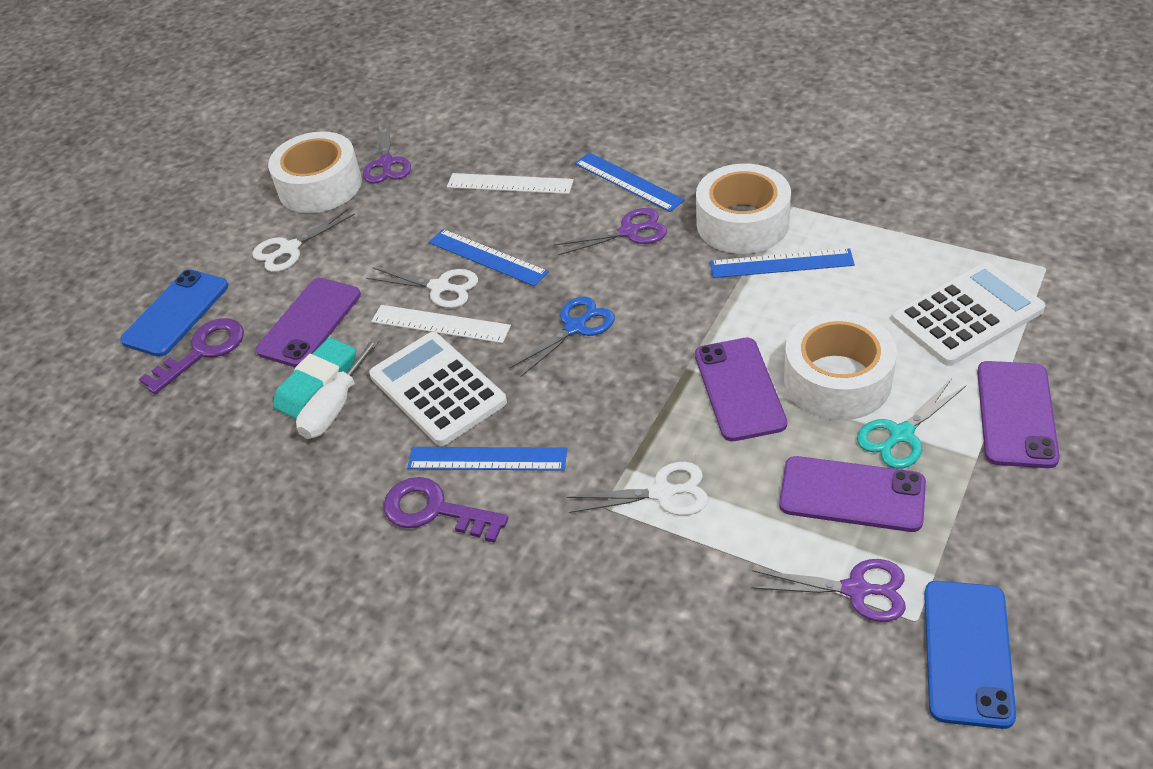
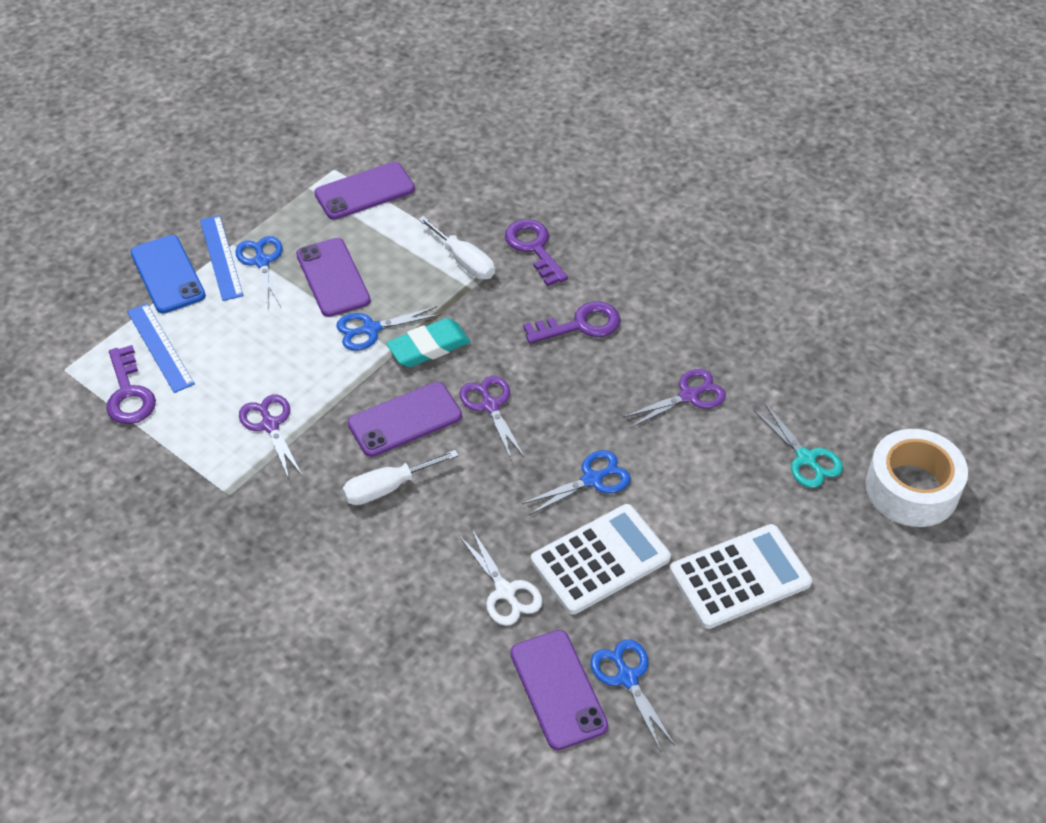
blue phone: [120,270,228,357] [924,581,1016,729] = 2 -> [130,235,206,313] = 1
blue ruler: [407,447,567,471] [429,229,549,286] [575,152,685,212] [710,248,855,278] = 4 -> [127,303,195,393] [200,215,243,301] = 2
blue scissors: [510,296,615,377] = 1 -> [235,236,283,307] [336,306,441,351] [522,450,631,515] [590,639,675,751] = 4
purple key: [139,318,244,394] [383,477,509,543] = 2 -> [106,345,156,424] [505,219,568,286] [523,302,621,344] = 3
white ruler: [371,305,511,343] [447,173,574,194] = 2 -> none = 0
white scissors: [252,209,355,272] [366,267,478,308] [567,462,708,516] = 3 -> [459,529,543,626] = 1
white screwdriver: [296,338,380,439] = 1 -> [342,450,459,505] [418,216,495,279] = 2
white tape: [268,131,362,213] [696,164,791,254] [784,311,897,420] = 3 -> [866,429,968,527] = 1

